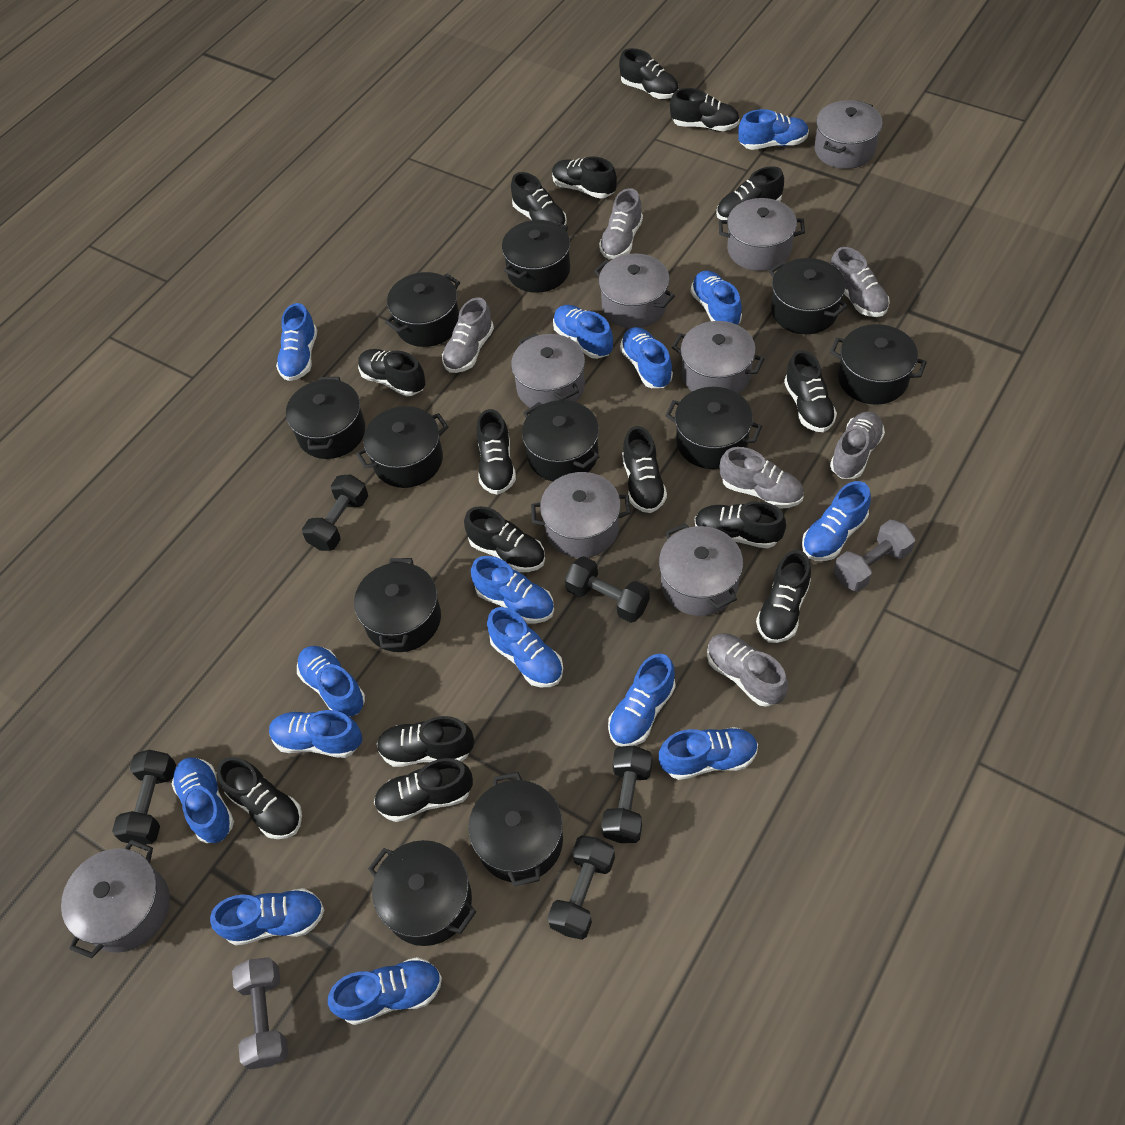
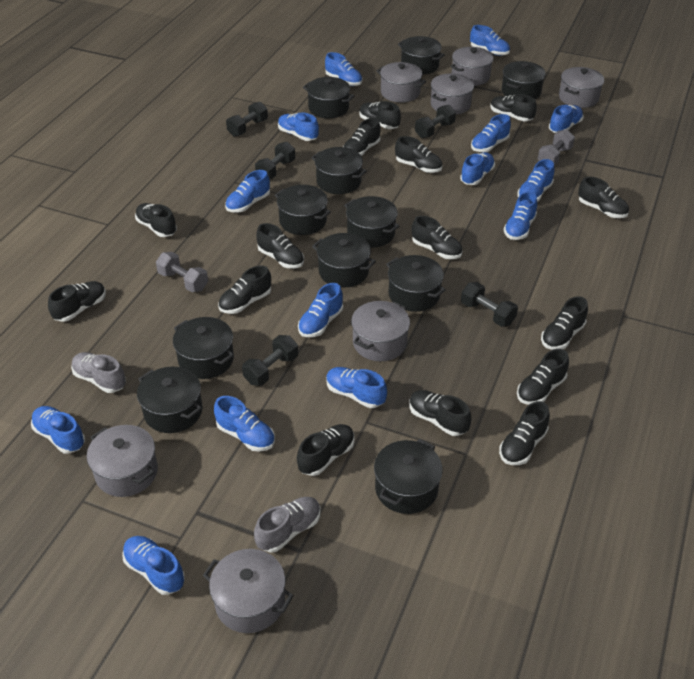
blue shoe: [172,757,234,843] [210,888,324,946] [269,710,362,758] [276,303,317,381] [297,646,365,717] [328,957,442,1025] [471,556,554,624] [487,607,563,687] [553,305,613,359] [608,653,676,746] [620,327,673,388] [659,727,758,780] [691,270,742,325] [738,109,809,150] [802,481,871,561] = 15 -> [31,406,85,454] [122,536,185,595] [214,396,275,452] [225,170,270,213] [278,112,319,141] [298,283,343,337] [325,52,362,86] [326,367,387,408] [460,152,495,185] [470,25,510,56] [471,114,511,152] [504,191,537,240] [517,159,555,202] [549,105,584,133] = 14
grey pot: [61,840,170,958] [511,333,585,408] [531,472,631,558] [594,253,675,328] [659,523,743,616] [672,321,764,394] [719,198,805,271] [814,100,883,169] = 8 -> [87,425,158,497] [203,549,294,633] [351,301,410,361] [377,62,426,103] [431,73,474,115] [450,47,494,86] [559,67,604,108] = 7
grey shoe: [442,297,494,373] [599,188,643,259] [707,633,788,707] [720,447,804,509] [830,247,890,317] [830,411,885,479] = 6 -> [71,352,126,393] [254,497,321,553] = 2

